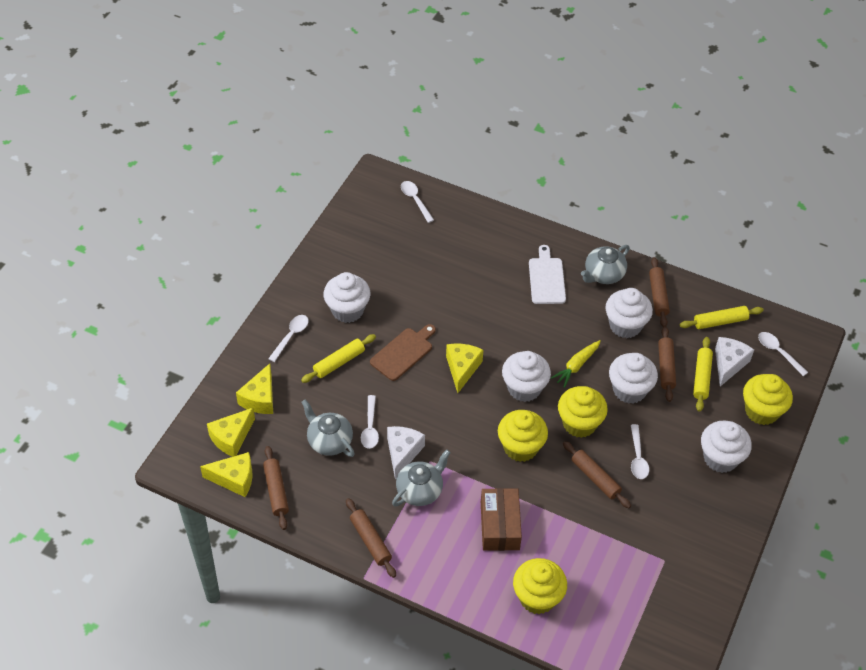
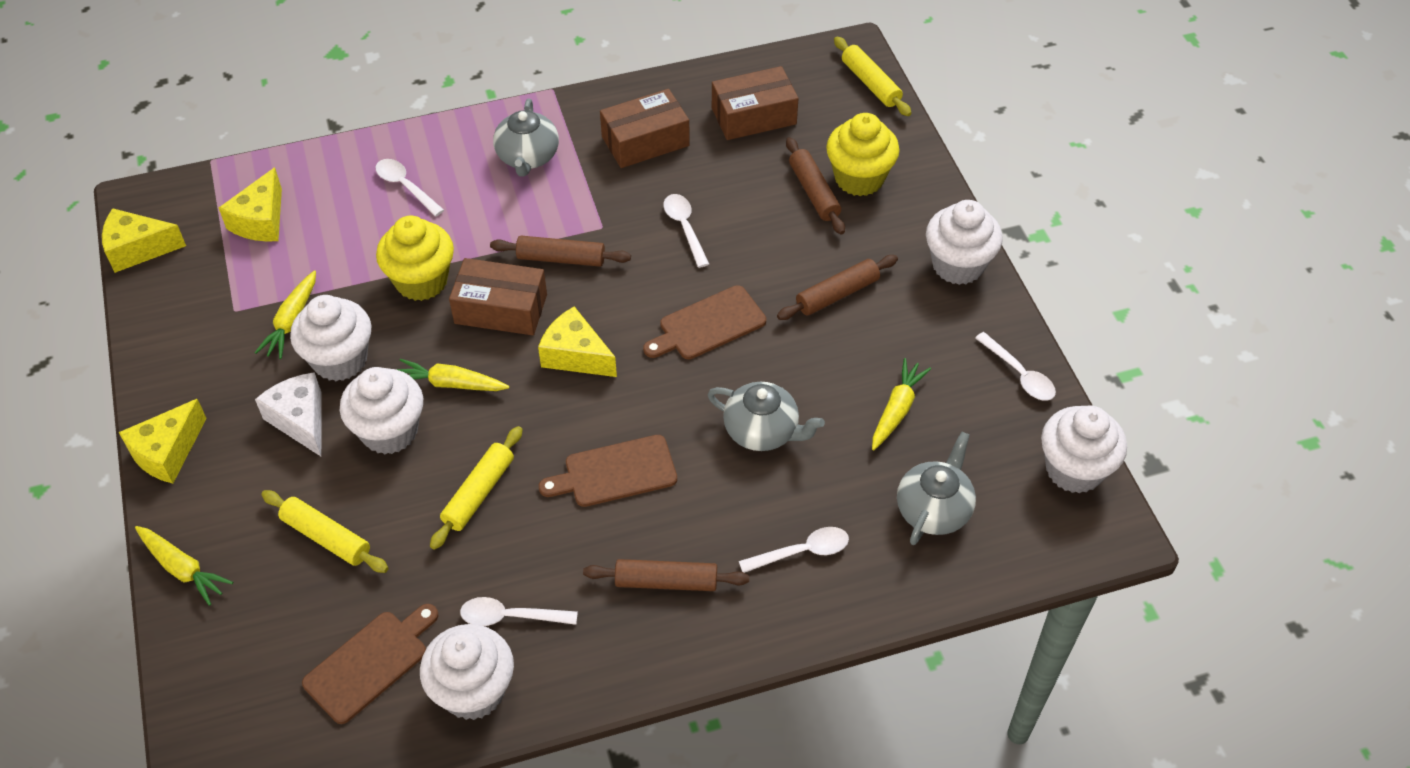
brown box: [481,488,522,551] = 1 -> [449,258,547,335] [600,89,690,168] [712,66,799,140] = 3
brown cutting board: [370,324,436,381] = 1 -> [302,604,439,724] [539,435,677,507] [643,285,766,359] = 3
brown rolling pin: [263,446,289,530] [346,498,396,578] [563,441,631,508] [649,257,670,327] [658,326,676,402] = 5 -> [490,236,631,267] [583,559,749,591] [777,255,898,320] [786,137,845,234] = 4
white cheese: [387,426,425,479] [715,337,754,386] = 2 -> [255,372,322,456] = 1
white cutting board: [529,245,566,304] = 1 -> none = 0
yellow carrot: [551,340,601,388] = 1 -> [135,526,233,606] [254,270,316,359] [396,359,509,391] [872,358,931,450] = 4
yellow cupcake: [498,410,548,462] [513,558,567,614] [558,386,608,438] [743,374,793,425] = 4 -> [376,216,454,301] [826,113,900,196] = 2

